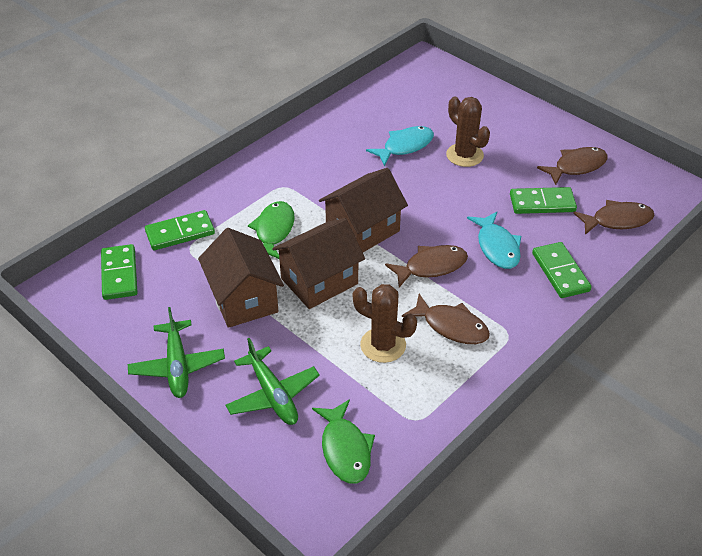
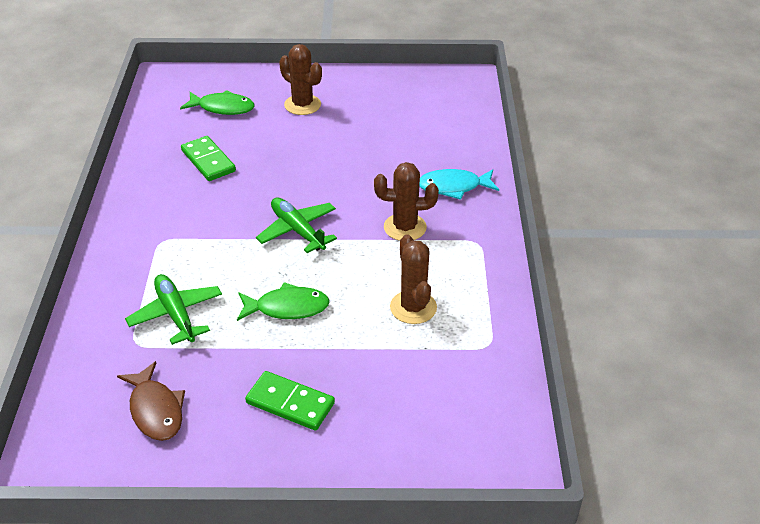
brown cactus: [353,284,417,363] [446,96,490,167] = 2 -> [279,44,322,115] [374,162,439,241] [390,234,437,324] = 3
brown fish: [385,245,468,287] [402,294,490,344] [537,147,608,185] [573,200,654,235] = 4 -> [117,361,185,441] = 1
brown house: [198,228,284,328] [272,218,365,309] [319,168,408,252] = 3 -> none = 0
green domino: [101,244,138,300] [145,210,215,250] [510,187,577,214] [532,242,592,298] = 4 -> [181,136,236,181] [245,371,335,431] = 2
turquoise fish: [366,126,434,166] [467,212,521,269] = 2 -> [419,169,499,200] = 1

